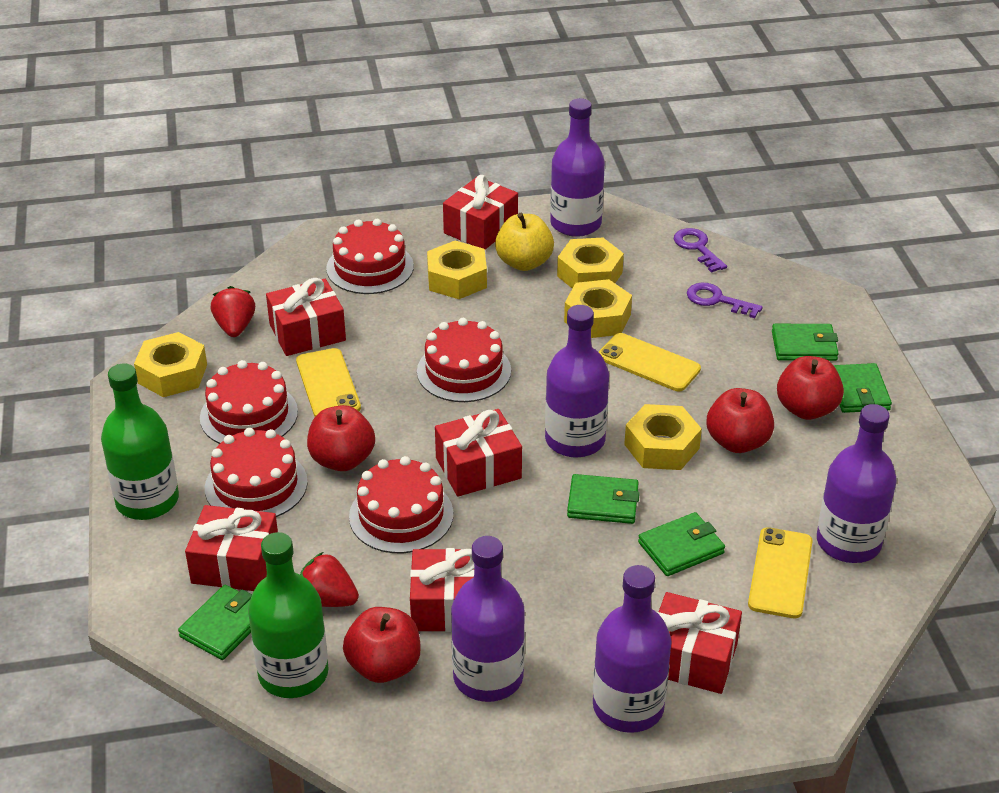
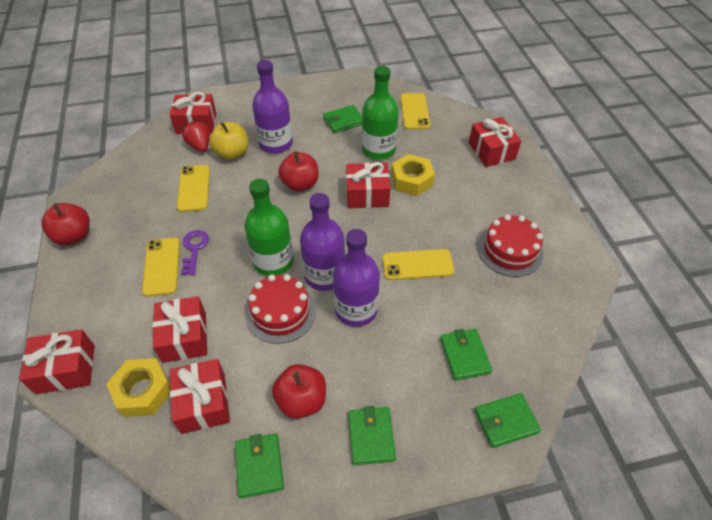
purple bottle: [451,536,525,702] [545,305,609,458] [550,98,605,237] [593,565,671,733] [817,404,897,563] = 5 -> [252,60,293,154] [300,193,345,291] [333,229,380,327] = 3
purple key: [674,228,727,273] [687,283,763,318] = 2 -> [181,230,209,275] = 1
red apple: [307,405,375,471] [343,607,421,683] [707,388,774,453] [777,356,844,420] = 4 -> [42,203,90,245] [272,364,326,419] [278,151,319,192] = 3
red cake: [200,360,298,444] [205,428,308,517] [326,219,414,294] [349,456,453,553] [417,318,511,402] = 5 -> [245,274,316,344] [478,214,543,277] = 2
red strawberry: [211,286,255,337] [300,552,359,607] = 2 -> [182,121,210,152] = 1
yellow nut: [134,332,207,397] [427,241,487,299] [557,238,624,288] [564,279,632,338] [624,404,702,470] = 5 -> [106,358,170,417] [391,154,435,196] = 2
yellow phone: [296,348,361,417] [599,333,701,391] [748,527,813,618] = 3 -> [142,238,180,297] [177,165,210,212] [382,249,454,280] [400,93,430,130] = 4

